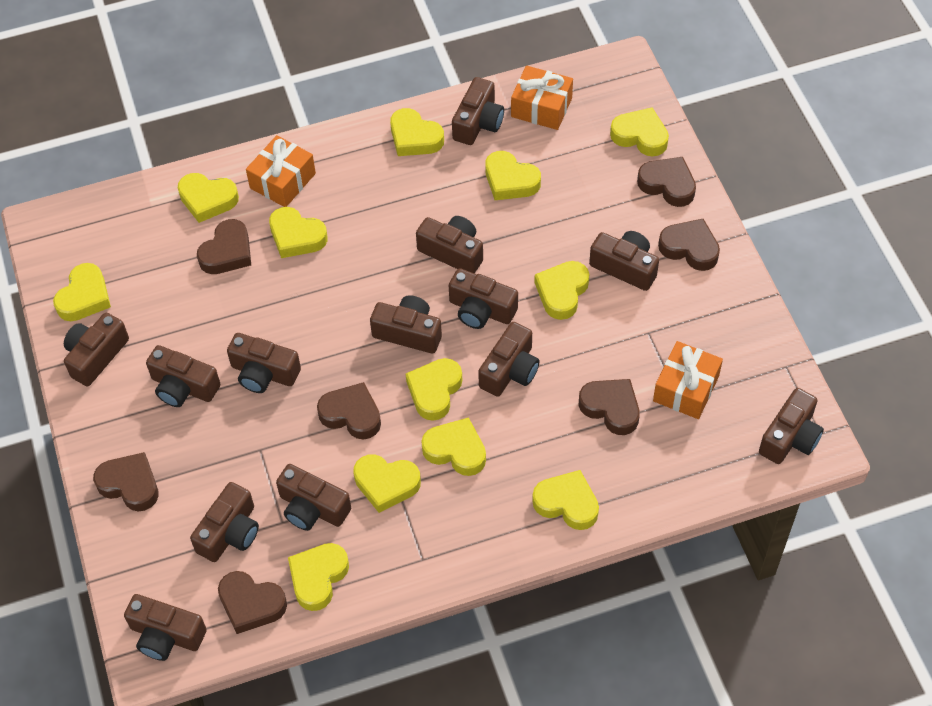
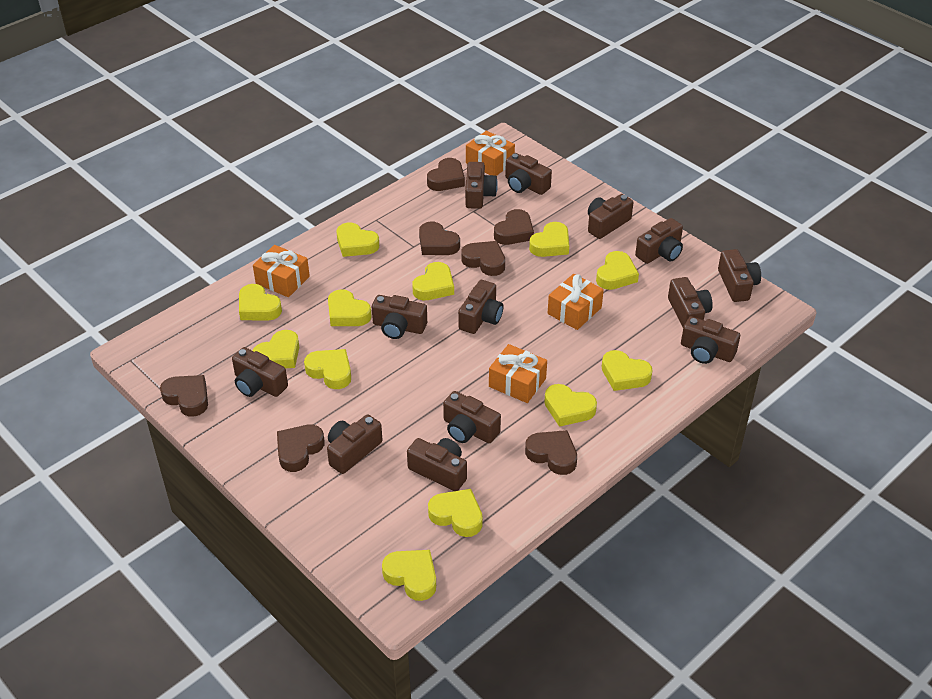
orange gift: [246,135,316,207] [511,66,573,130] [653,341,723,419] = 3 -> [253,245,310,297] [466,130,515,176] [489,344,547,403] [548,274,604,330] = 4

